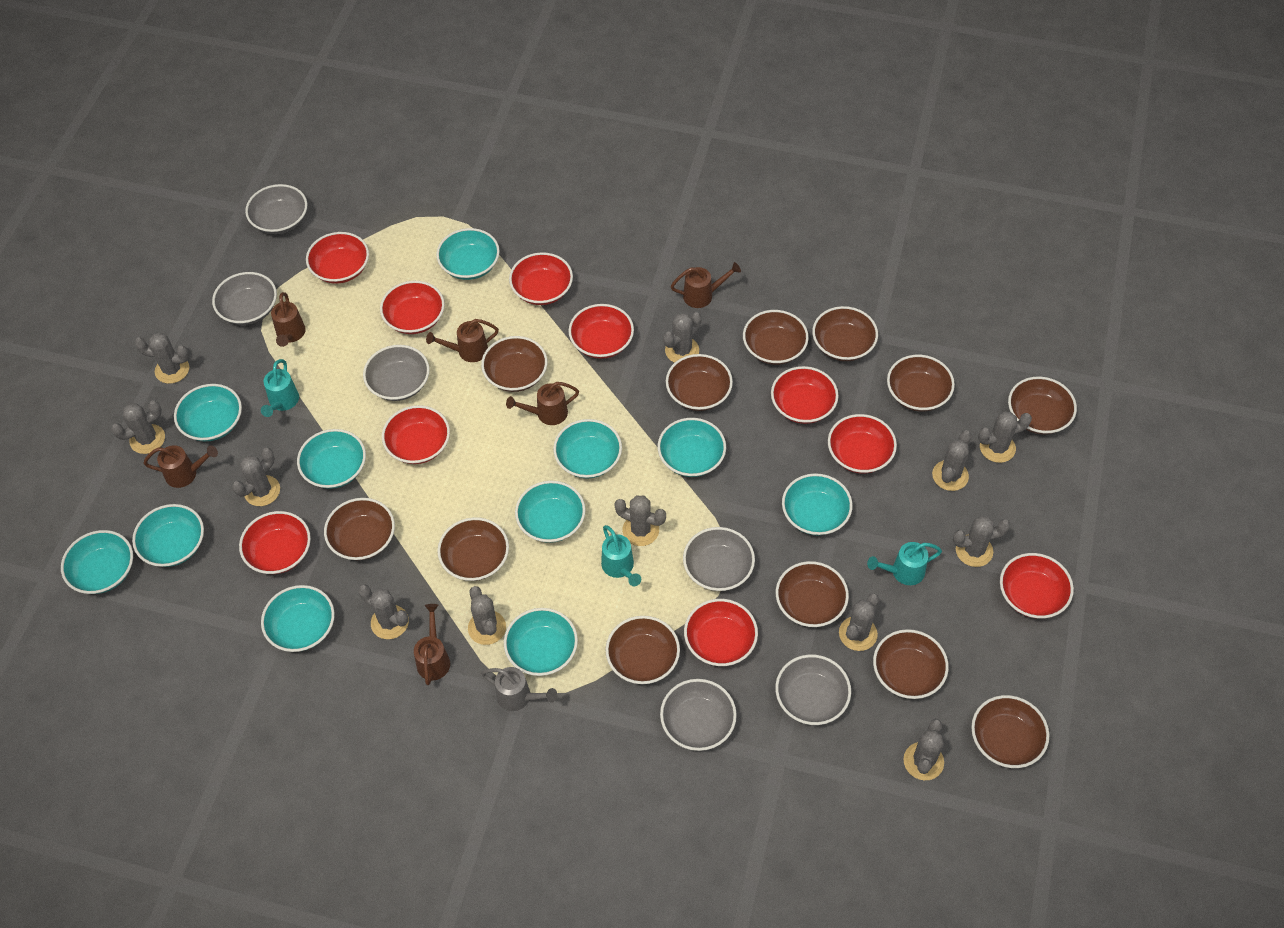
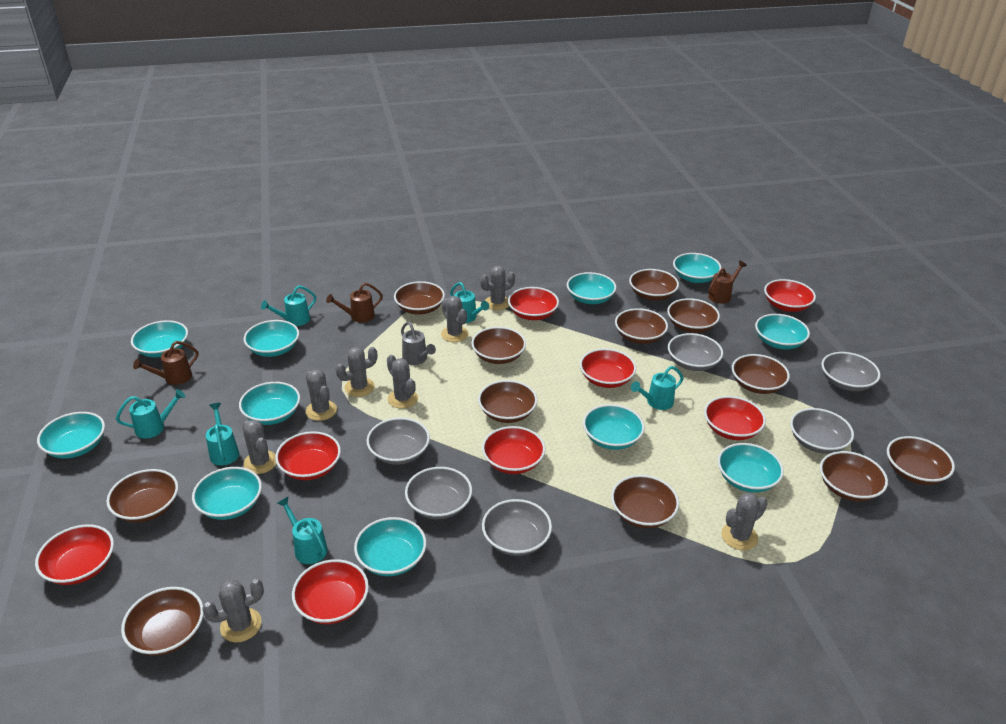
brown watering can: [143,445,218,488] [271,292,306,347] [414,604,450,685] [426,319,499,362] [506,382,579,425] [671,262,741,308] = 6 -> [133,341,198,385] [326,283,383,323] [708,261,747,304] = 3
grey cactus: [111,400,165,454] [135,333,189,384] [232,448,280,506] [358,584,409,639] [468,586,506,645] [614,496,666,546] [663,312,701,363] [839,593,879,651] [903,719,944,780] [932,430,971,491] [953,516,1010,567] [978,412,1032,463] = 12 -> [202,579,264,642] [242,420,276,474] [306,370,337,421] [336,347,377,397] [387,355,418,409] [441,296,469,342] [480,266,515,310] [721,493,768,550] = 8
red bowl: [239,511,311,574] [306,232,369,284] [380,281,445,334] [382,405,450,464] [509,252,573,305] [569,304,634,359] [684,599,758,666] [771,366,839,424] [828,414,897,473] [1000,553,1074,618] = 10 -> [35,524,114,585] [275,431,341,480] [292,559,369,624] [482,426,545,474] [508,287,559,320] [580,348,636,388] [704,396,766,440] [764,279,816,312] = 8
turquoise watering can: [261,359,299,417] [601,525,641,586] [867,542,942,585] = 3 -> [116,389,185,439] [206,403,239,466] [261,285,316,326] [277,497,328,564] [450,282,489,323] [631,366,684,410] = 6

